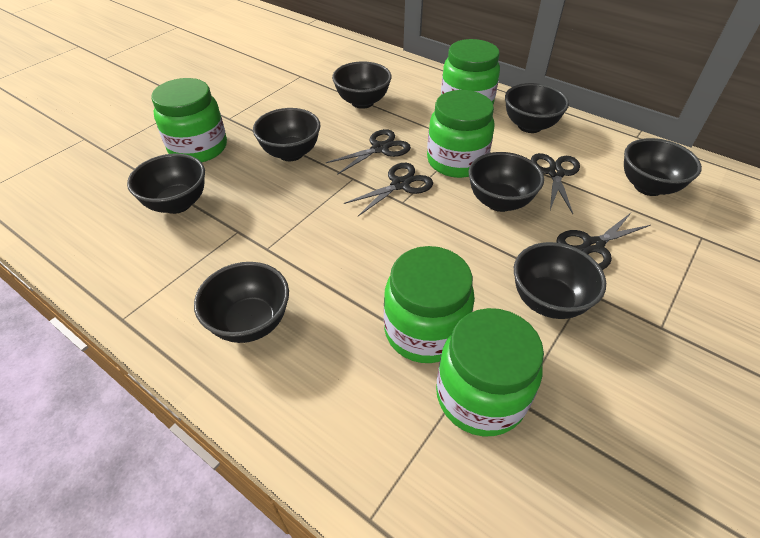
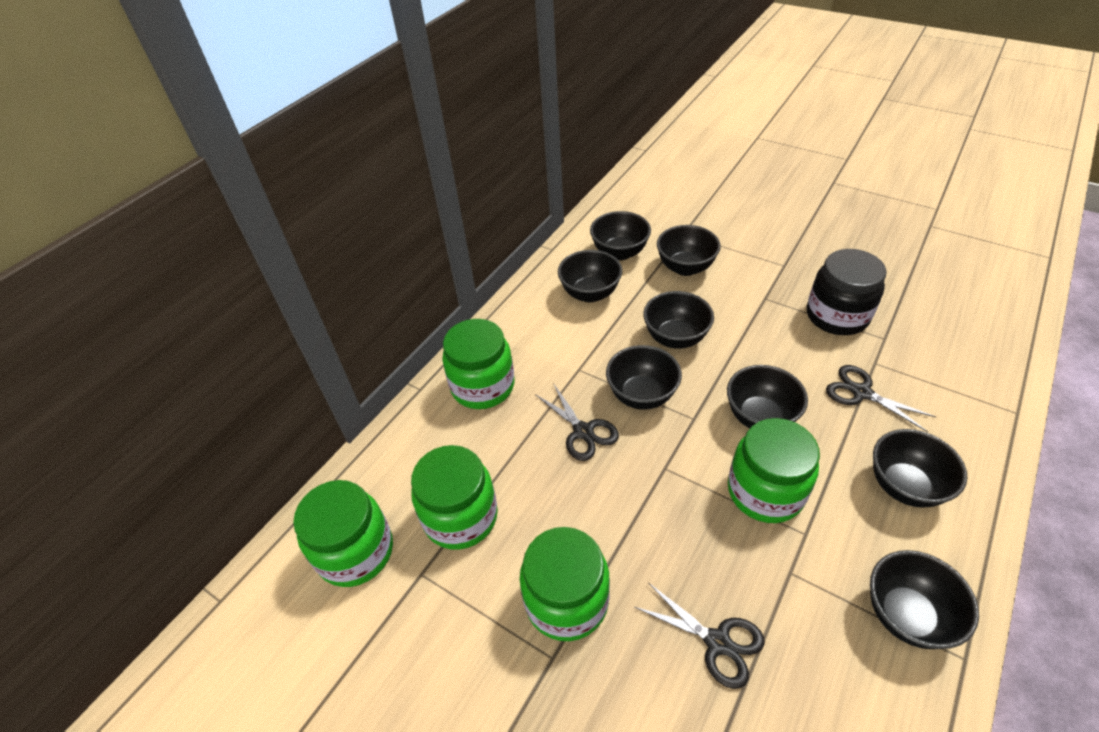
black jar: none = 0 -> [807,249,887,335] = 1
black scissors: [326,129,411,175] [344,163,433,216] [531,153,580,214] [556,213,651,270] = 4 -> [535,383,619,461] [635,583,765,689] [826,365,936,432] = 3

